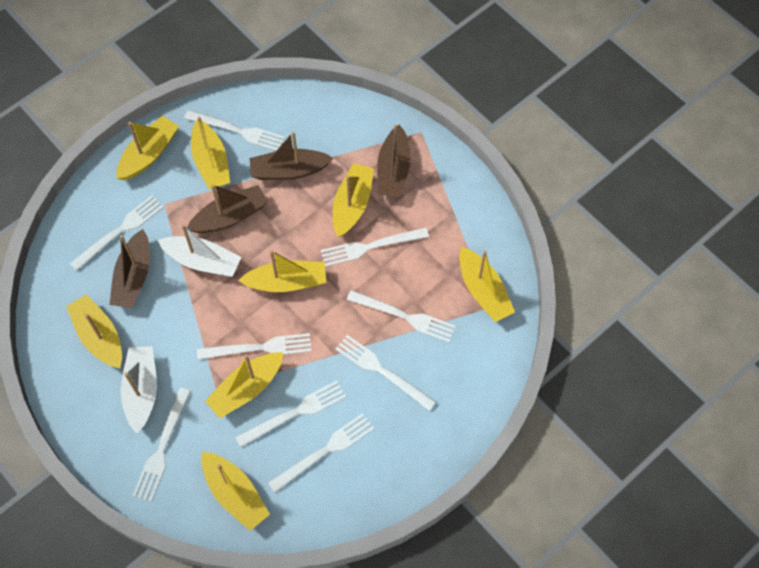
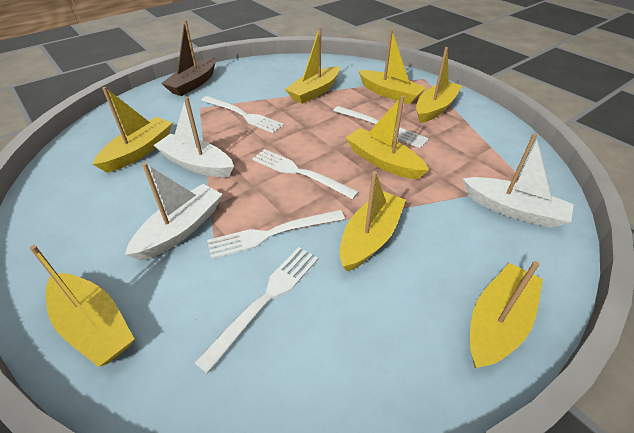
brown boat: [109,229,150,308] [187,184,268,233] [250,131,333,180] [377,124,411,197] = 4 -> [161,20,216,96] = 1
white boat: [121,346,157,433] [158,224,241,277] = 2 -> [125,163,222,261] [153,97,234,177] [463,133,574,228] = 3
white fork: [70,195,164,271] [133,388,191,502] [184,110,285,151] [197,333,312,360] [235,381,346,447] [268,413,374,493] [321,227,429,267] [336,335,436,411] [347,290,456,343] = 9 -> [194,247,318,374] [201,96,284,133] [207,210,345,259] [252,149,359,199] [333,106,429,148] = 5

